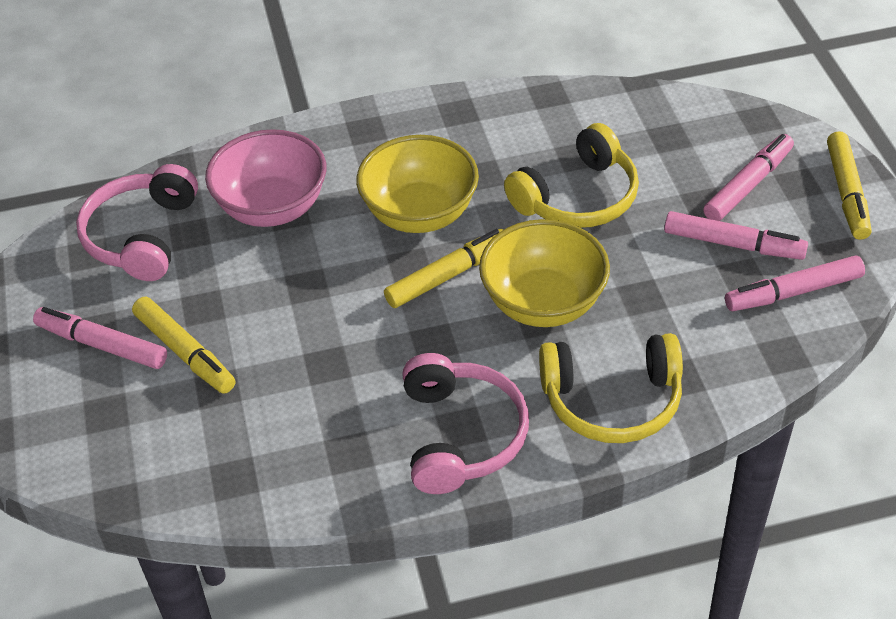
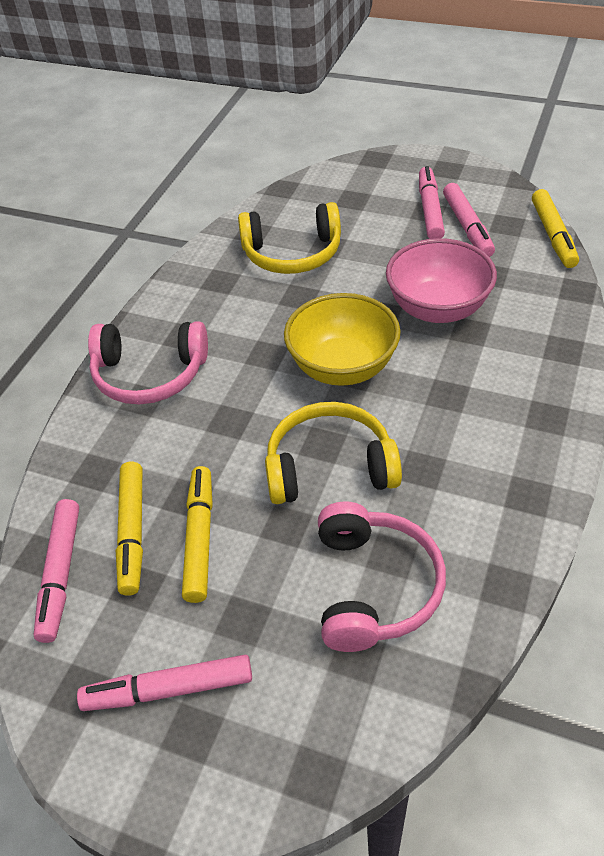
yellow bowl: [356,135,479,233] [479,219,610,327] = 2 -> [284,293,401,386] = 1

